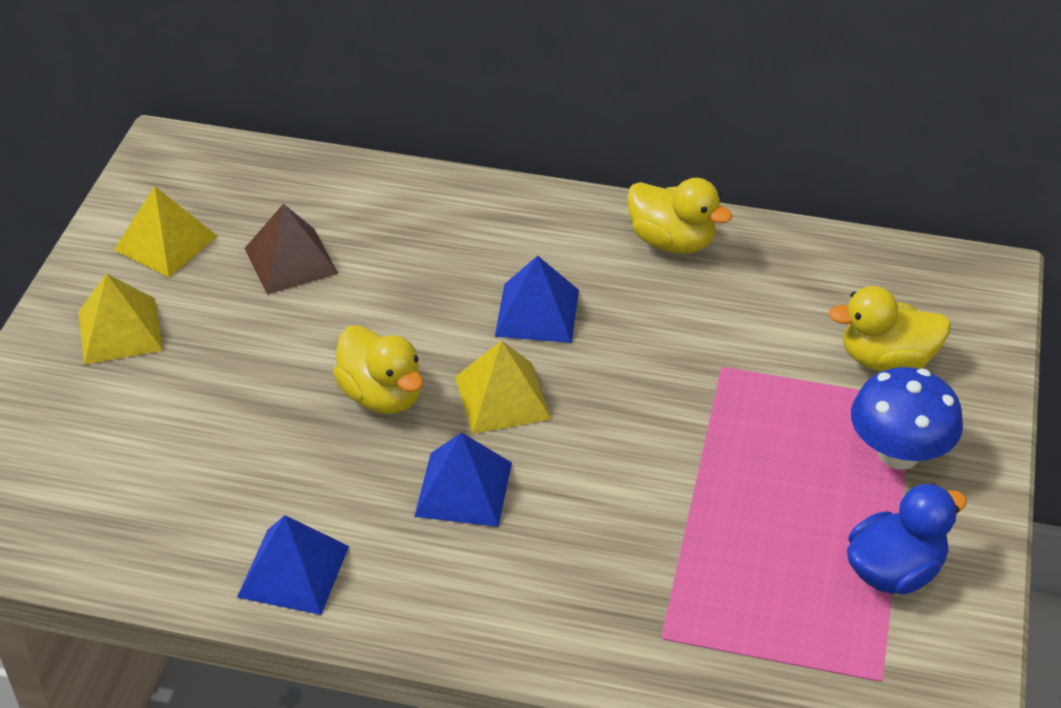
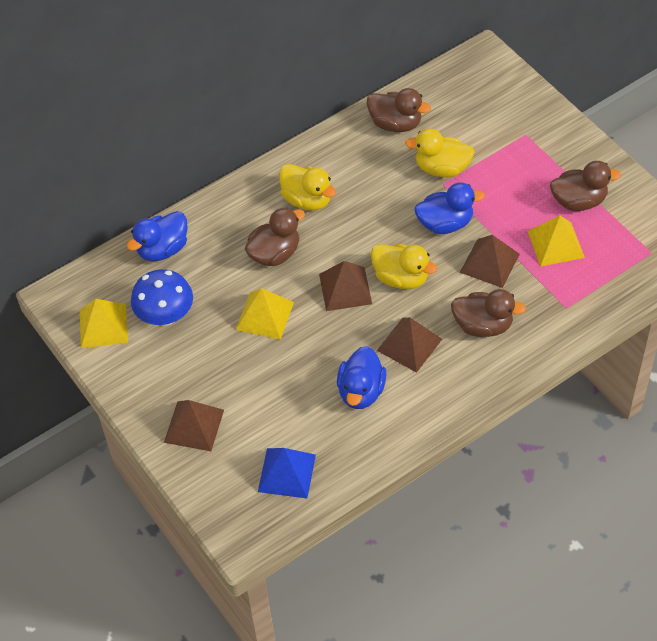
blue duck: [847,484,967,595] = 1 -> [127,211,187,261] [337,346,387,409] [414,182,485,234] = 3
blue pyramid: [237,515,349,615] [414,432,512,527] [495,256,579,343] = 3 -> [258,448,316,498] = 1
brown duck: none = 0 -> [245,207,305,266] [366,88,431,132] [451,289,526,337] [550,161,621,211] = 4
brown pyramid: [245,204,338,294] = 1 -> [164,400,224,451] [319,261,372,311] [377,317,442,373] [460,235,520,288] = 4

